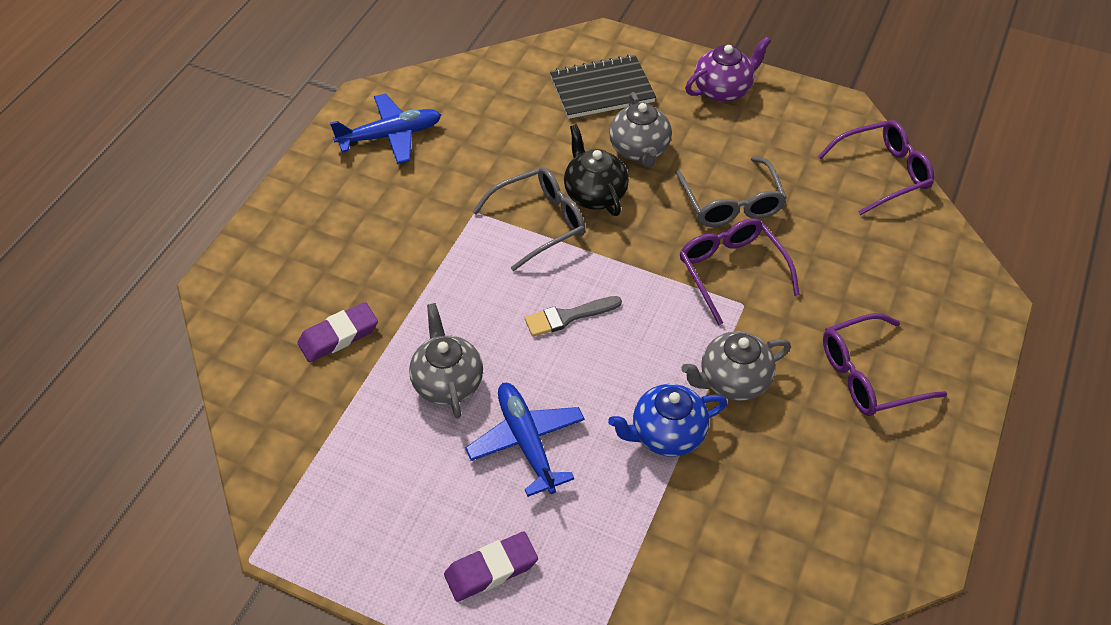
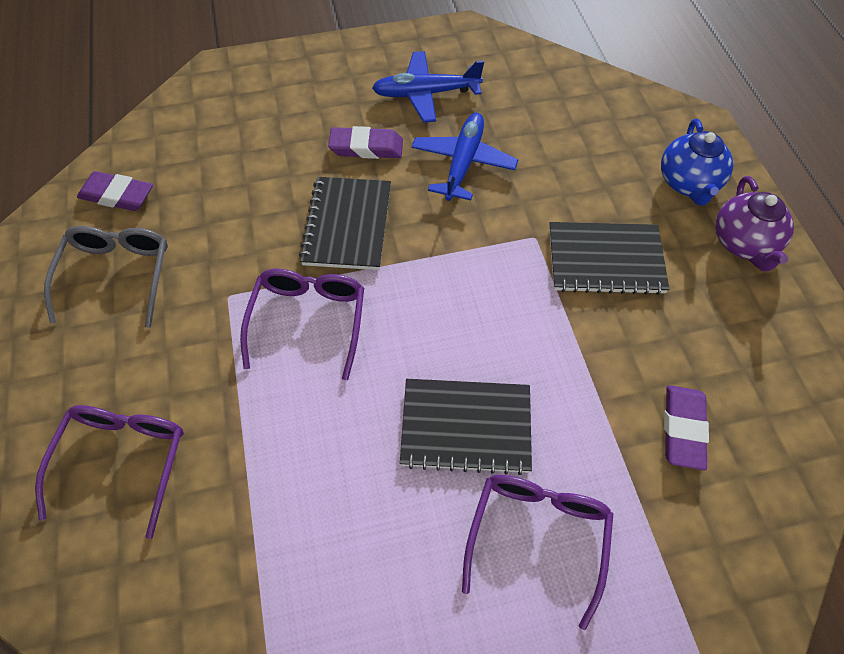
black notebook: [550,55,656,119] = 1 -> [299,177,391,270] [400,379,532,475] [549,222,669,295] = 3
black teapot: [564,124,629,216] = 1 -> none = 0
grey brush: [525,296,622,337] = 1 -> none = 0
grey glasses: [472,167,585,271] [675,157,787,227] = 2 -> [44,226,168,327] = 1
grey teapot: [409,303,483,418] [609,92,672,167] [681,331,791,401] = 3 -> none = 0
purple eraser: [297,302,378,362] [444,532,538,602] = 2 -> [77,171,153,211] [328,126,403,159] [664,385,709,470] = 3

